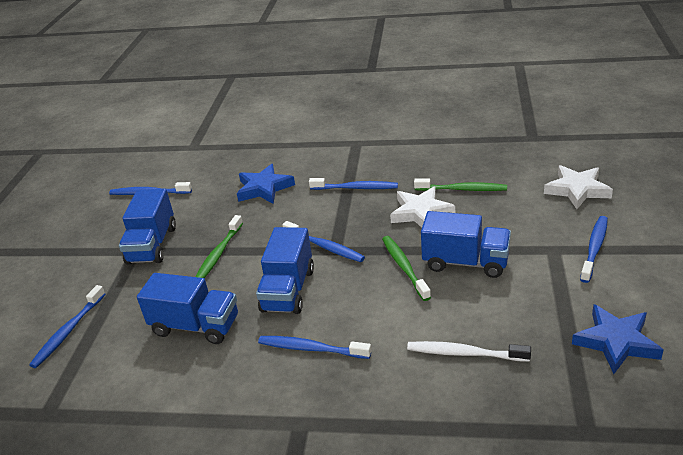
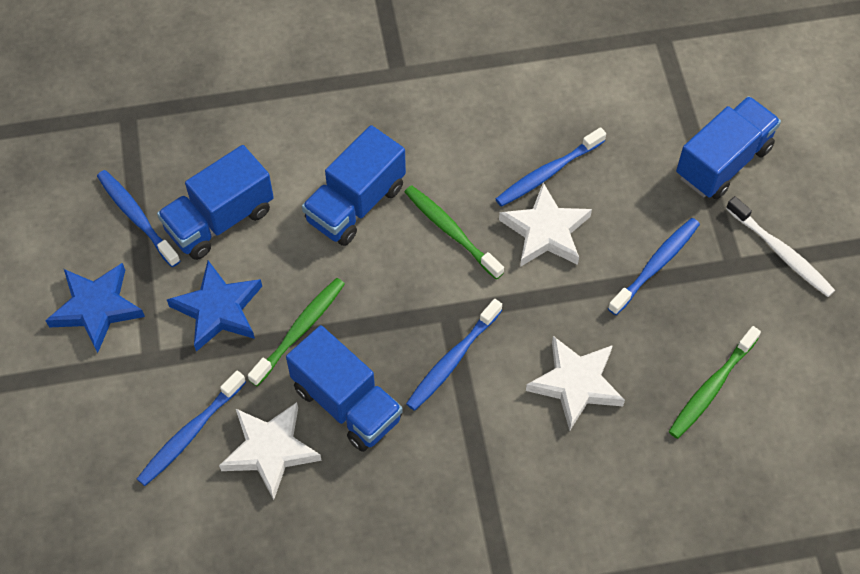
blue toothbrush: [29,285,105,368] [109,182,192,195] [258,336,371,359] [282,221,365,262] [309,178,398,190] [580,216,608,283] = 6 -> [97,170,181,267] [137,371,246,486] [406,299,502,411] [496,127,606,207] [608,218,700,315] = 5
white star: [390,186,455,228] [544,165,613,209] = 2 -> [219,402,322,500] [499,183,592,267] [526,336,625,431] = 3

